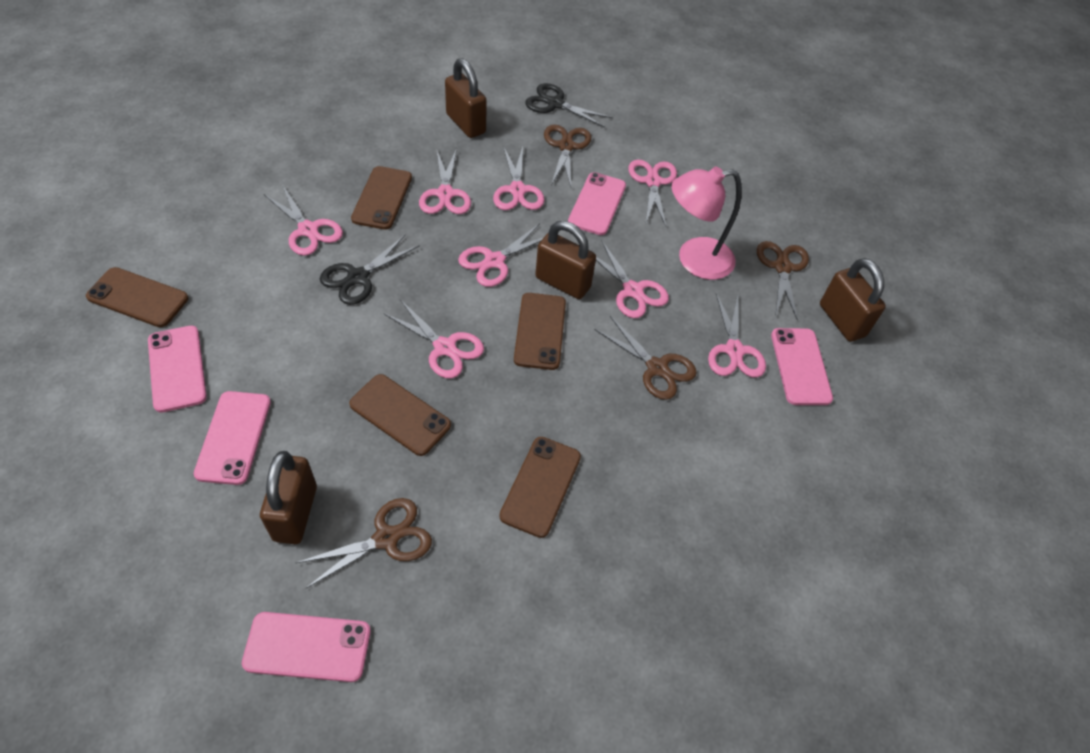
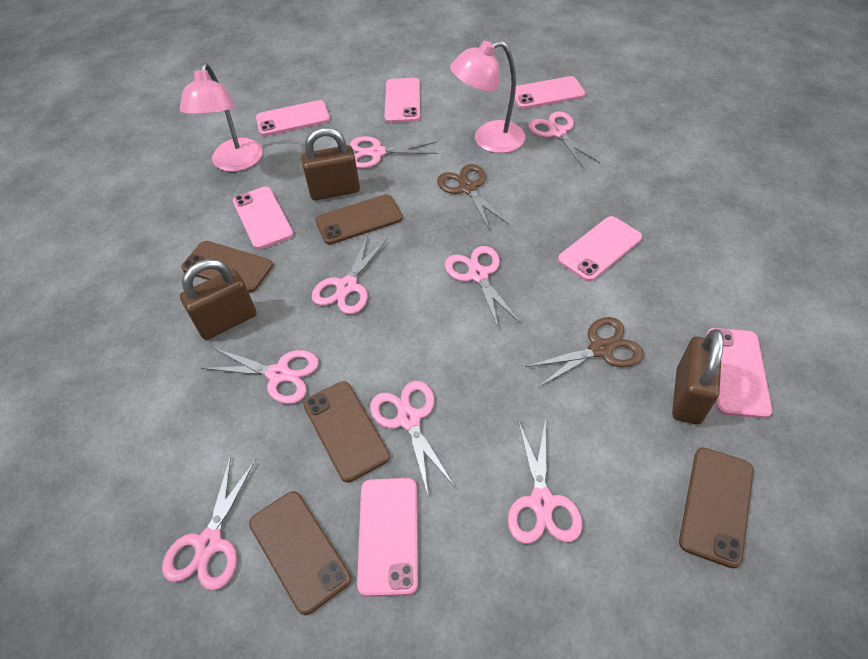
black scissors: [320,235,420,305] [525,83,613,128] = 2 -> none = 0
brown padlock: [260,451,317,544] [445,58,487,138] [535,221,596,299] [820,258,886,342] = 4 -> [180,259,257,340] [301,128,360,200] [672,329,724,425] = 3
brown scissors: [296,498,432,589] [544,125,591,187] [594,316,697,400] [757,241,809,321] = 4 -> [437,164,509,230] [525,317,644,388] = 2
pink lamp: [671,167,742,280] = 1 -> [179,63,263,172] [450,41,525,153] = 2
pink phone: [148,326,207,413] [194,391,271,485] [242,612,371,682] [568,172,626,235] [771,328,833,405] = 5 -> [233,187,293,249] [256,100,330,136] [357,478,418,597] [385,78,420,123] [510,76,585,109] [558,216,642,282] [706,328,772,418] = 7

